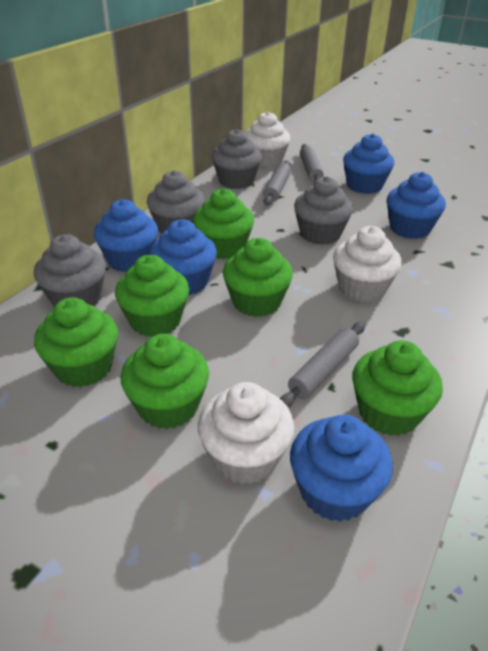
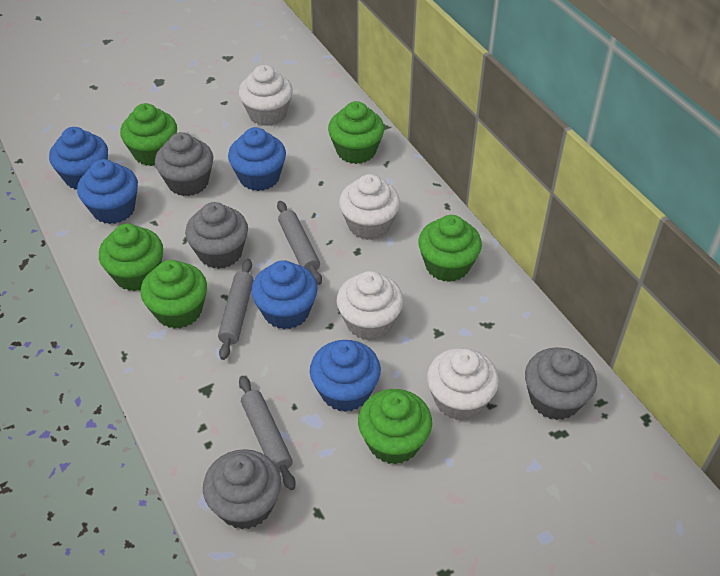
white cupcake: [198,382,294,484] [245,111,290,168] [333,226,402,302] = 3 -> [239,65,293,126] [337,271,403,340] [339,174,400,240] [427,348,499,421] = 4

